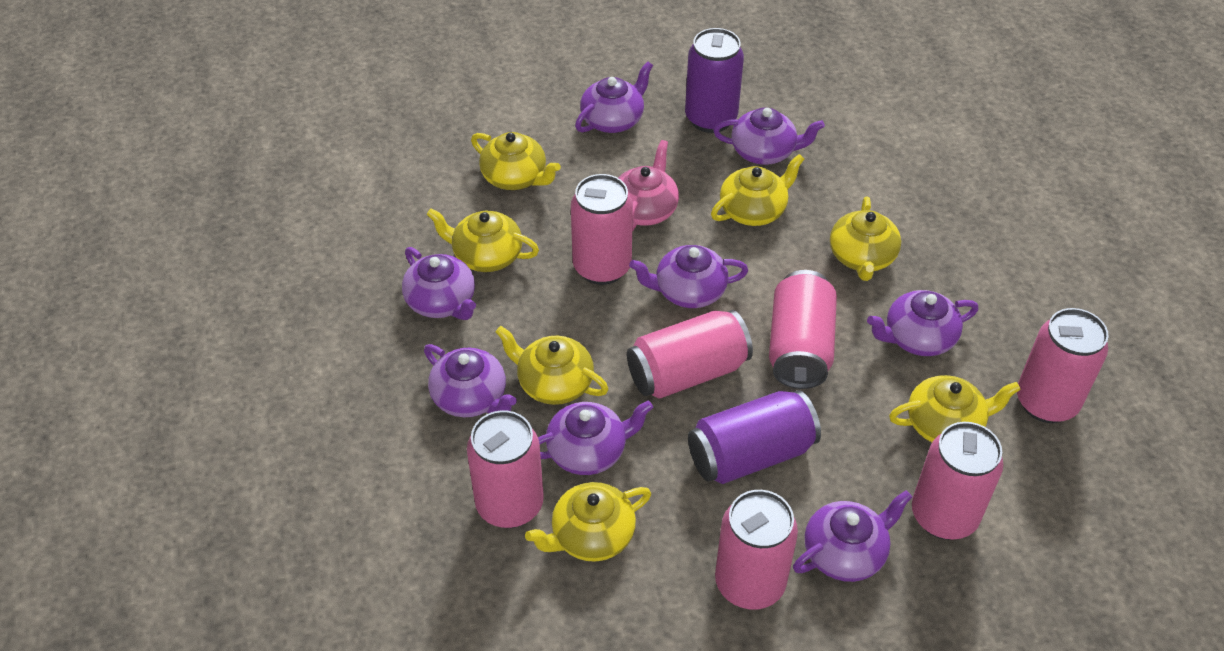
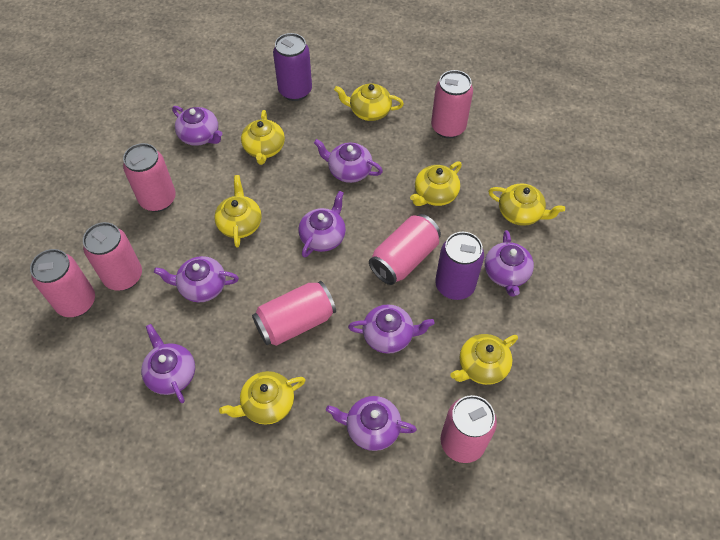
pink teapot: [618,140,679,231] = 1 -> none = 0

